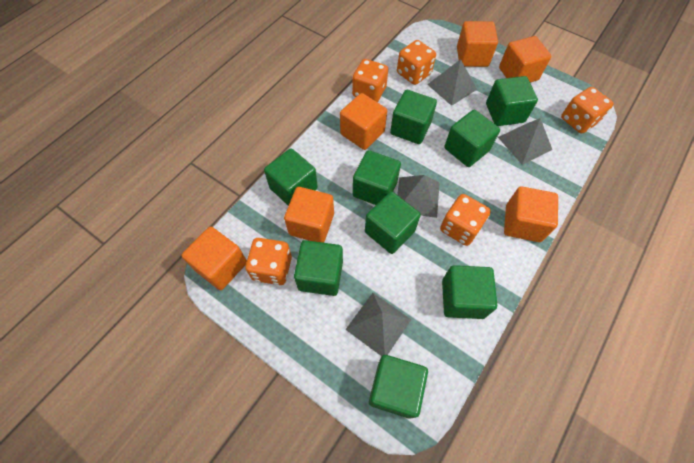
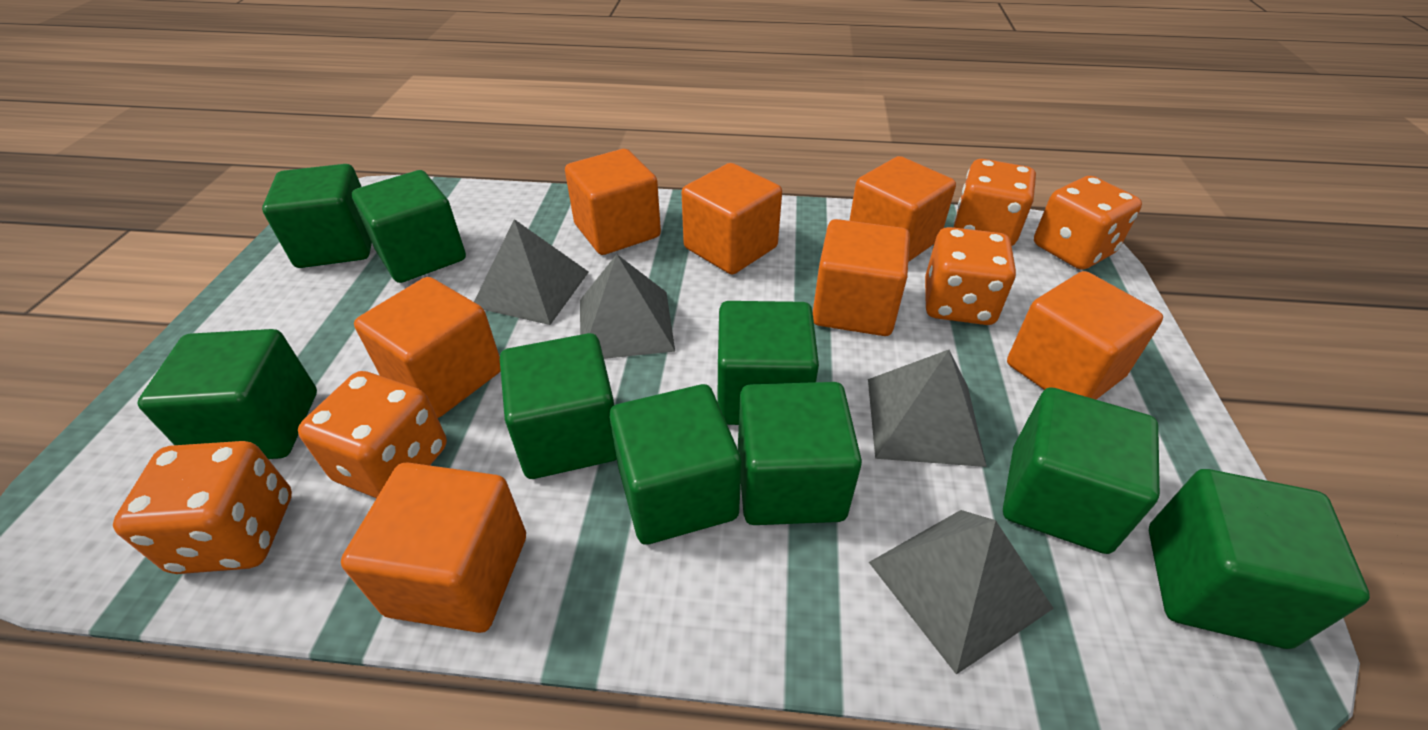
orange cube: [182,227,247,290] [284,187,334,243] [340,93,387,150] [457,21,498,67] [499,36,552,83] [504,186,558,242] = 6 -> [341,462,526,633] [354,277,500,418] [565,149,661,255] [682,163,782,274] [813,219,910,336] [849,156,956,262] [1007,271,1163,399] = 7

